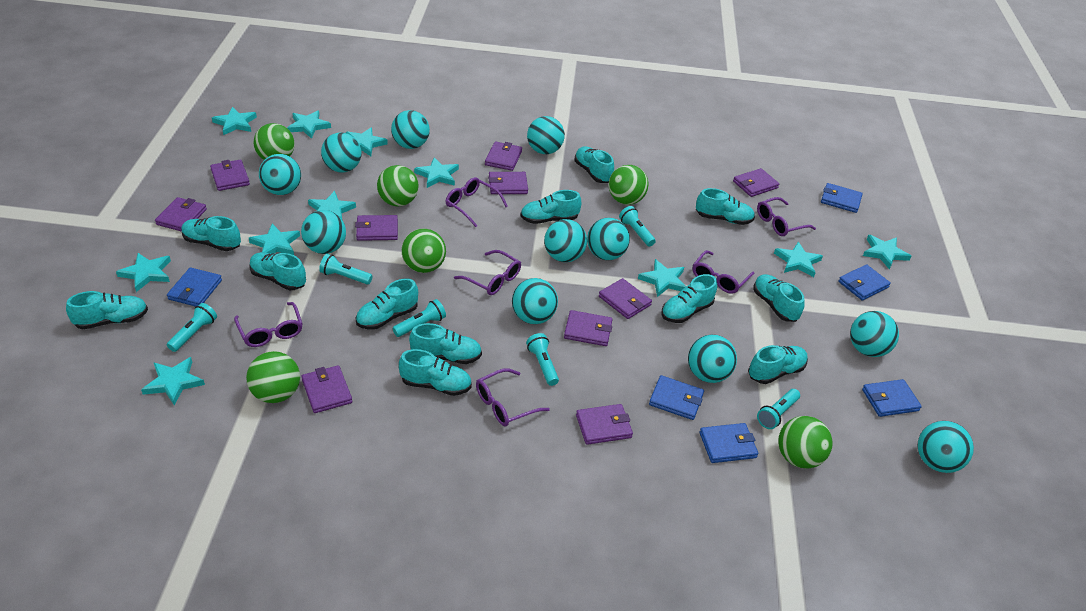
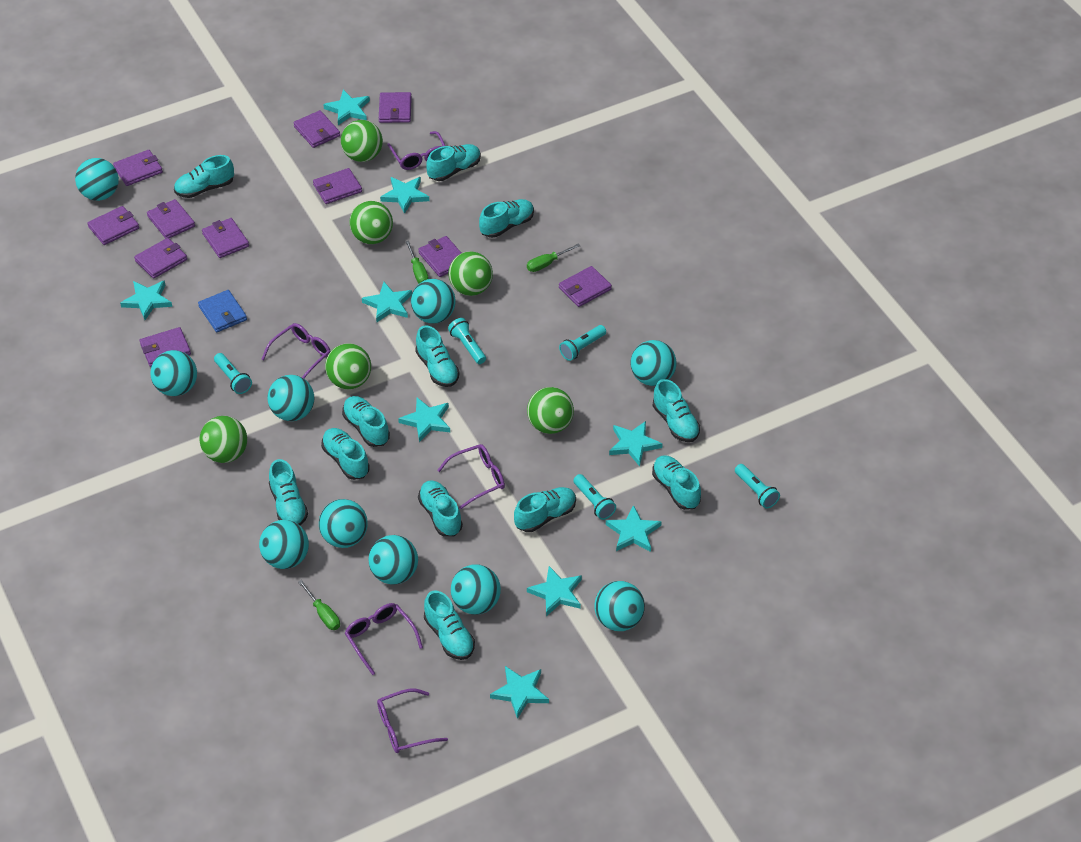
blue wallet: [167,267,222,307] [649,375,704,420] [699,423,758,463] [821,183,863,213] [838,264,891,301] [862,379,922,417] = 6 -> [198,290,247,332] = 1
green screwdriver: none = 0 -> [298,580,340,630] [405,240,429,283] [527,243,580,272] = 3
purple glasses: [234,302,303,347] [446,177,508,227] [454,250,521,295] [476,368,550,426] [693,250,755,294] [757,197,816,236] = 6 -> [261,323,331,378] [345,603,423,675] [377,689,448,753] [387,131,446,170] [437,444,505,509] = 5
purple wallet: [155,197,207,232] [210,160,250,191] [301,365,352,413] [355,215,398,241] [485,142,522,171] [489,172,528,194] [564,310,613,346] [576,404,633,445] [599,278,652,319] [733,168,779,197] = 10 -> [87,206,139,245] [113,150,163,186] [134,238,187,279] [140,327,191,367] [147,199,195,239] [202,218,249,258] [293,110,340,148] [313,168,362,204] [379,92,412,123] [418,236,461,277] [559,266,612,307] = 11
turquoise ball: [259,154,301,195] [301,210,346,254] [321,133,361,173] [391,110,430,149] [512,278,558,324] [527,116,565,154] [544,219,587,262] [587,218,630,260] [688,335,737,383] [850,311,899,357] [917,421,974,473] = 11 -> [75,158,119,201] [150,350,197,396] [259,520,309,569] [267,375,314,421] [319,499,368,548] [369,535,418,585] [411,279,456,324] [451,565,501,615] [594,581,645,631] [631,340,677,386] = 10
turquoise flashlight: [167,303,217,352] [319,254,373,285] [392,299,446,337] [526,333,559,386] [619,206,656,246] [757,389,800,429] = 6 -> [214,353,252,394] [448,318,486,364] [559,325,606,361] [573,474,616,520] [735,464,780,509] = 5
turquoise star: [116,253,171,292] [141,357,205,406] [212,107,257,135] [249,224,300,255] [287,110,331,139] [308,191,356,219] [346,127,388,156] [414,157,459,188] [638,259,686,297] [774,242,823,277] [863,235,911,269] = 11 -> [120,280,172,320] [323,90,370,125] [362,282,412,322] [380,177,429,214] [398,398,450,442] [490,666,549,719] [527,566,582,616] [606,505,662,552] [609,421,663,466] = 9

